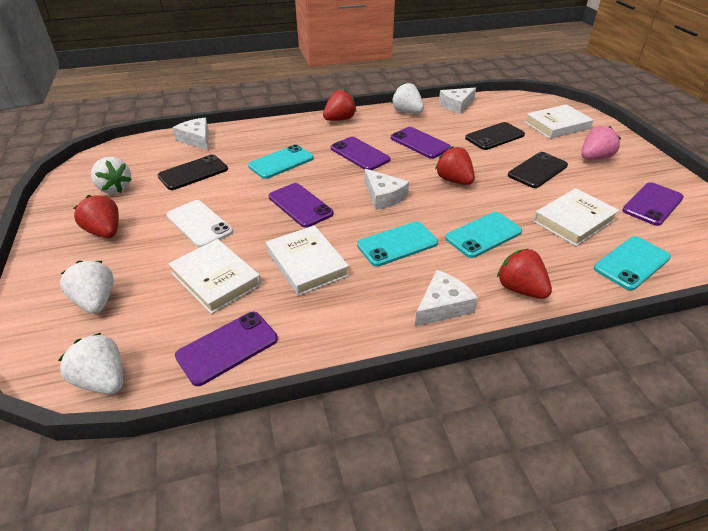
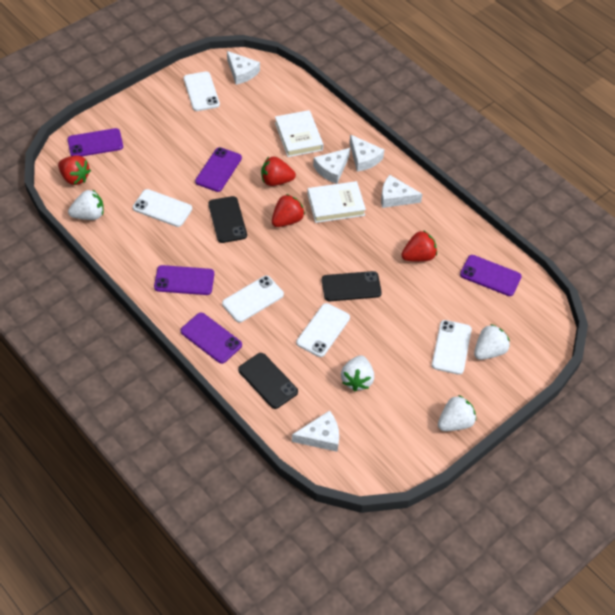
pink strawberry: [581,126,621,160] = 1 -> none = 0
turquoise phone: [248,144,314,179] [357,221,438,267] [445,212,522,258] [594,236,671,290] = 4 -> none = 0
white book: [168,239,261,314] [266,225,349,296] [525,104,593,139] [533,188,619,246] = 4 -> [275,110,323,157] [307,181,366,223] = 2
white cheese: [172,118,209,150] [364,169,409,210] [415,270,478,326] [439,87,476,114] = 4 -> [227,51,260,85] [292,410,339,452] [313,148,350,184] [350,134,384,172] [381,175,422,208] = 5
white phone: [166,200,233,248] = 1 -> [133,189,192,227] [184,72,220,111] [222,276,284,322] [296,303,350,357] [432,320,472,375] = 5

